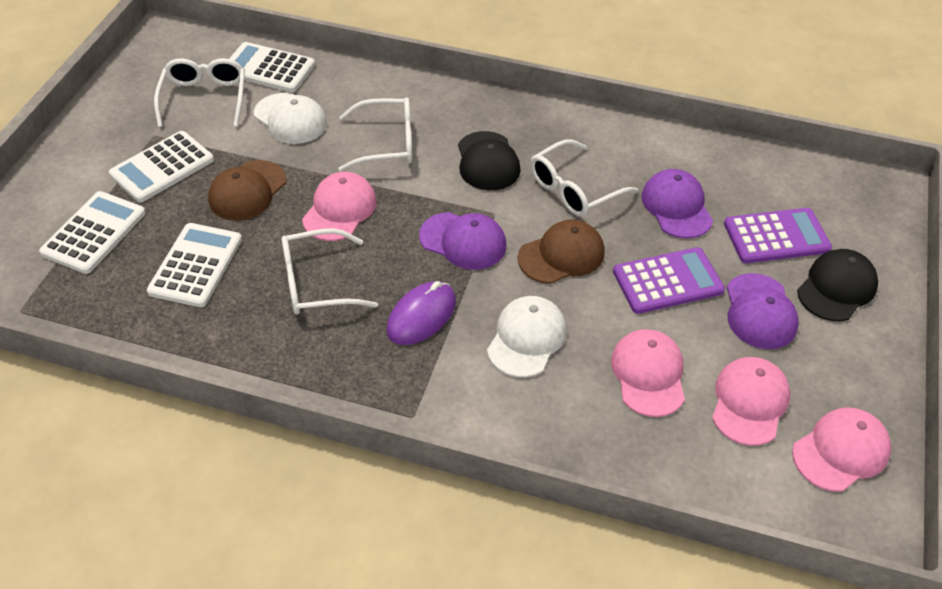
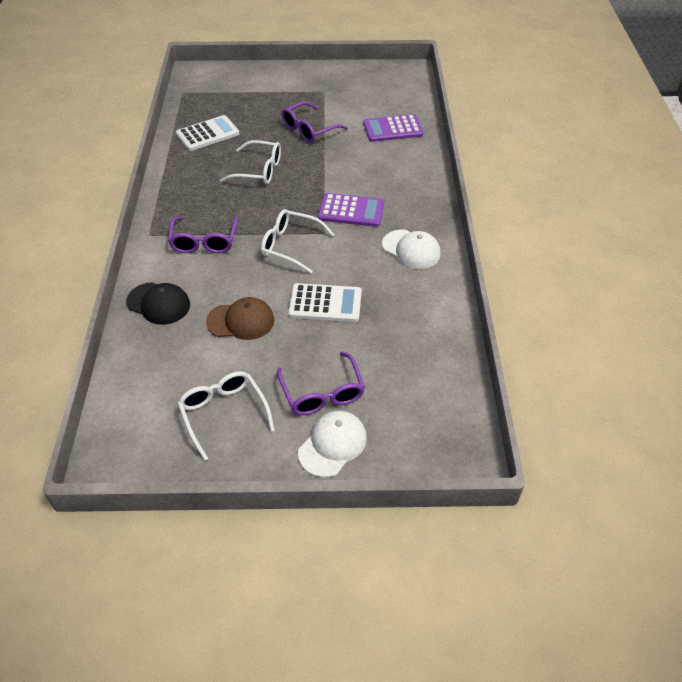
black cap: [458,131,520,190] [797,249,878,321] = 2 -> [126,282,190,325] = 1
brown cap: [208,160,286,221] [518,219,605,284] = 2 -> [206,297,274,340] = 1
pink cap: [302,172,377,241] [611,329,685,417] [712,357,790,446] [792,407,891,492] = 4 -> none = 0
purple cap: [419,212,506,270] [641,169,713,239] [727,273,799,349] = 3 -> none = 0
purple glasses: none = 0 -> [168,217,238,253] [277,352,365,415] [282,102,348,143] = 3
purple mouse: [386,281,456,345] = 1 -> none = 0
white calculator: [39,191,146,274] [109,131,214,202] [147,223,242,307] [229,42,315,92] = 4 -> [176,115,239,151] [288,283,362,322] = 2
white glasses: [154,58,245,127] [282,228,378,315] [339,97,412,172] [530,139,639,216] = 4 -> [177,371,275,461] [220,140,281,185] [261,209,334,273] = 3

